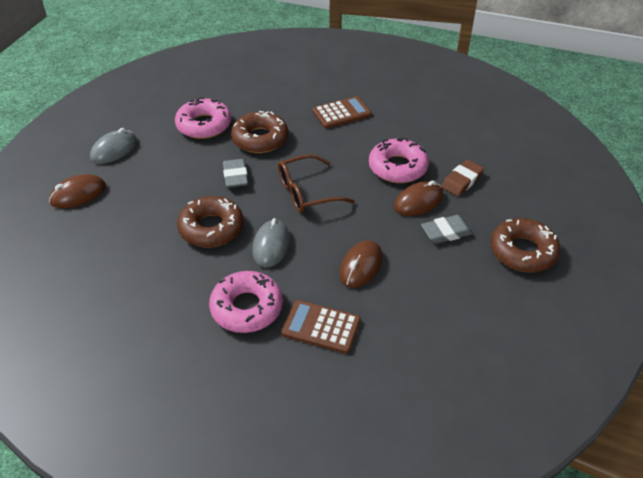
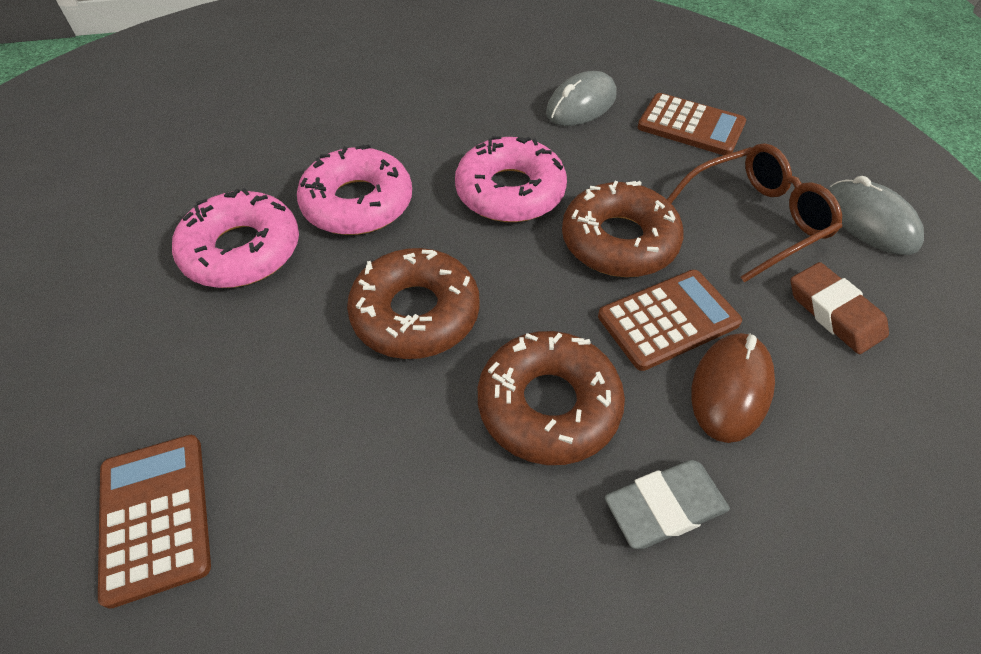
brown calculator: [281,300,361,354] [313,96,372,128] = 2 -> [98,435,211,609] [598,270,742,371] [637,93,746,155] = 3
brown mouse: [49,174,106,208] [339,240,383,288] [394,180,443,216] = 3 -> [691,333,775,443] = 1
grey eraser: [223,159,248,188] [421,215,473,244] = 2 -> [605,460,730,549] = 1

